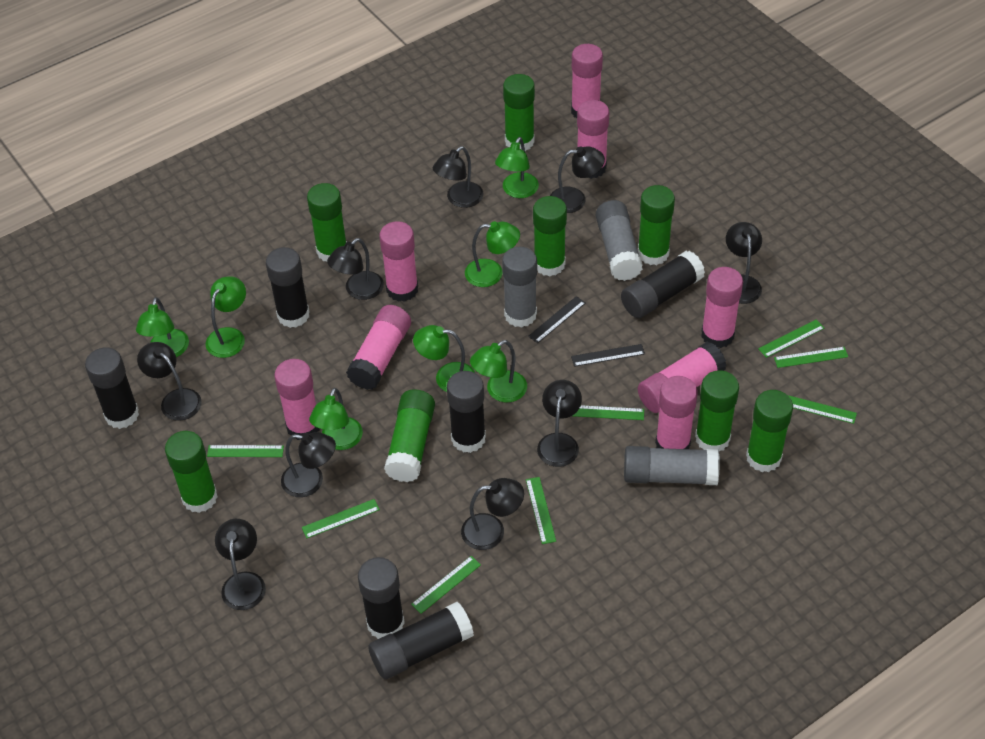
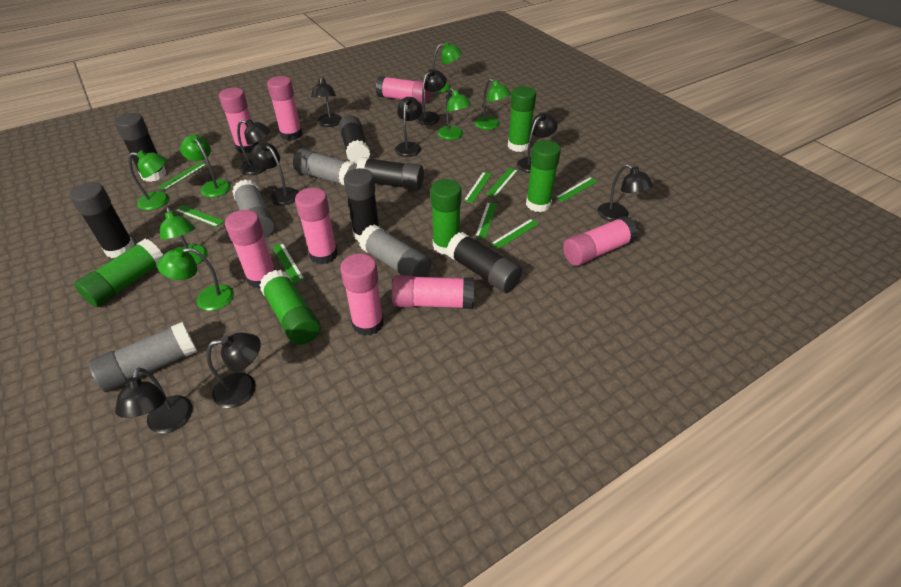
black ruler: [528,296,586,343] [571,344,645,367] = 2 -> none = 0
green glue stick: [165,431,218,513] [307,183,347,261] [384,389,435,482] [503,74,535,151] [533,196,567,276] [638,185,675,265] [695,370,739,451] [746,390,793,472] = 8 -> [74,239,163,307] [259,270,321,345] [431,179,462,255] [508,86,536,152] [526,140,561,212] = 5
grey glue stick: [502,247,537,328] [596,200,643,281] [624,446,720,485] = 3 -> [88,322,197,392] [232,179,275,238] [293,149,357,186] [359,225,431,277] = 4

